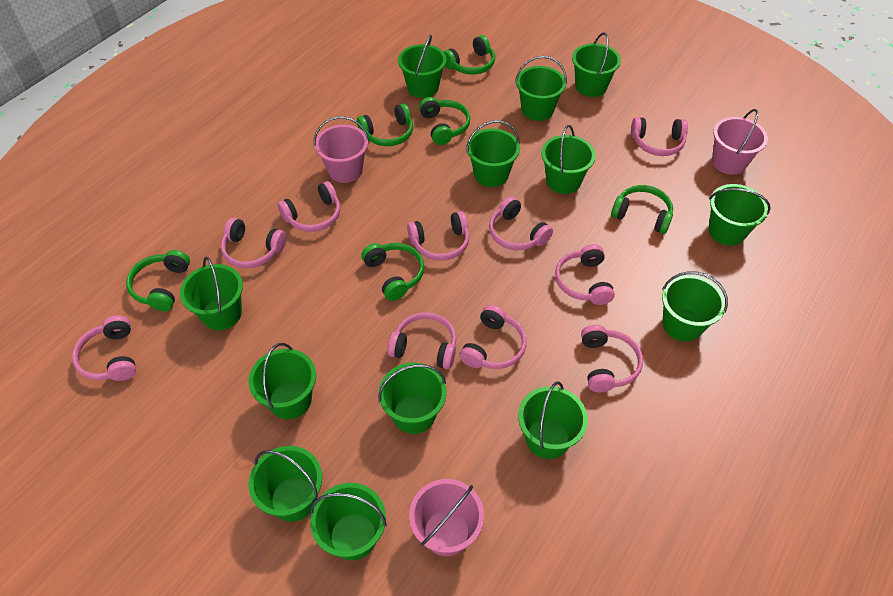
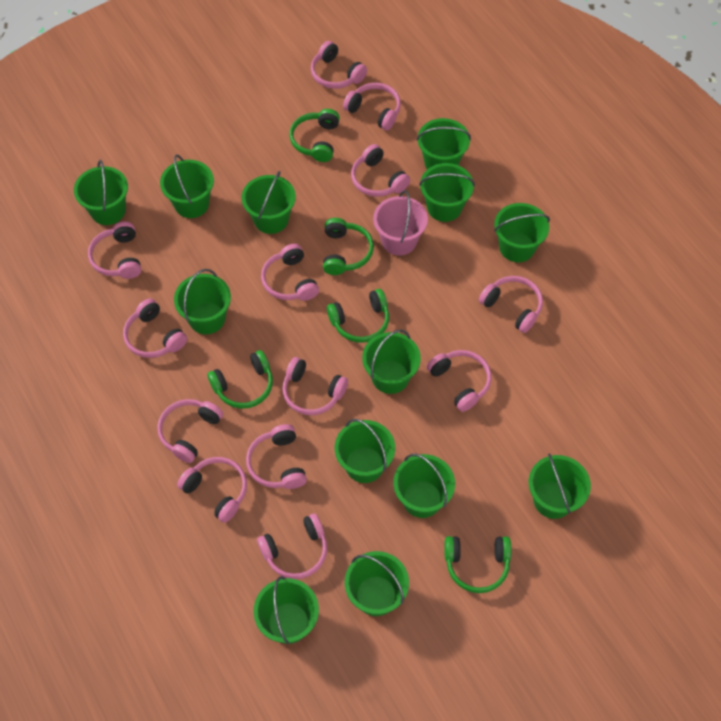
green headphones: [126,250,190,311] [357,103,413,146] [361,243,424,301] [419,97,470,145] [444,35,495,75] [611,185,673,234] = 6 -> [207,350,273,409] [289,109,340,162] [323,218,374,275] [327,289,389,343] [444,536,511,593] = 5
pink bucket: [314,116,369,183] [409,479,484,556] [712,109,768,175] = 3 -> [373,190,428,256] = 1
pink headphones: [72,315,136,381] [221,218,286,268] [278,181,341,232] [387,312,456,369] [407,211,469,261] [459,305,527,369] [489,196,553,250] [555,244,615,305] [581,325,643,392] [631,117,688,156] = 10 -> [88,221,141,279] [123,298,187,358] [157,399,223,463] [177,457,247,523] [246,424,307,489] [257,514,327,579] [261,244,319,301] [282,357,348,415] [311,41,367,89] [343,83,401,131] [351,144,410,197] [427,350,491,412] [479,276,543,333] = 13

